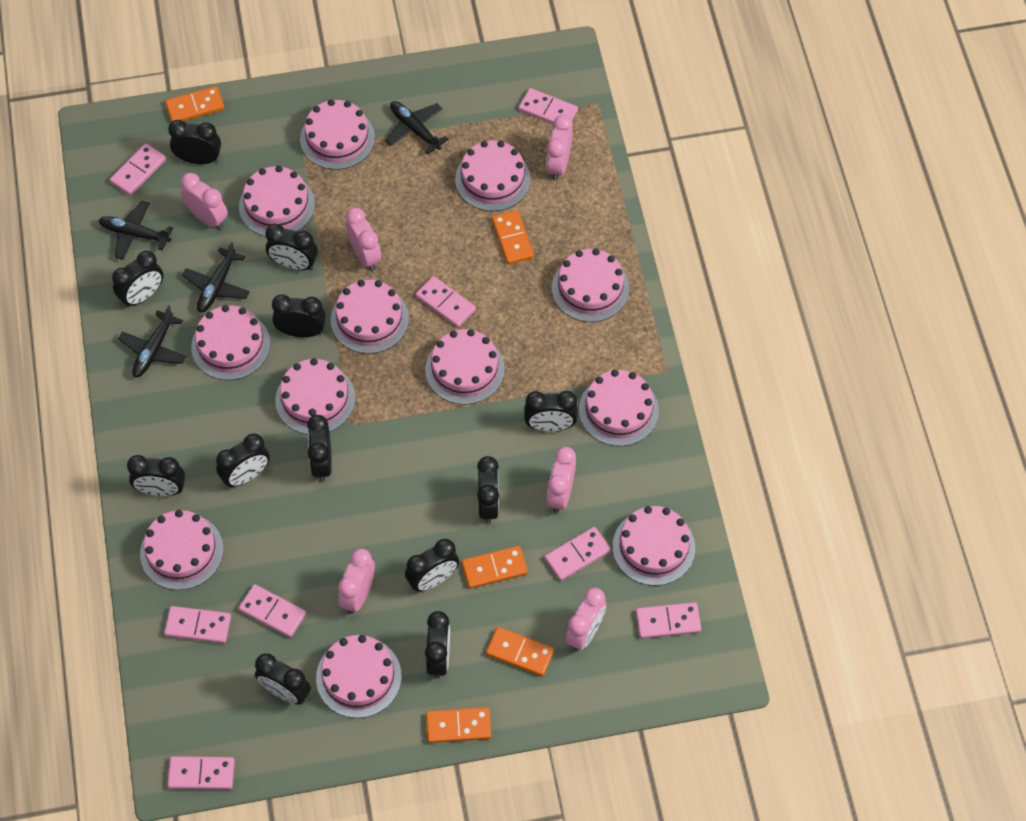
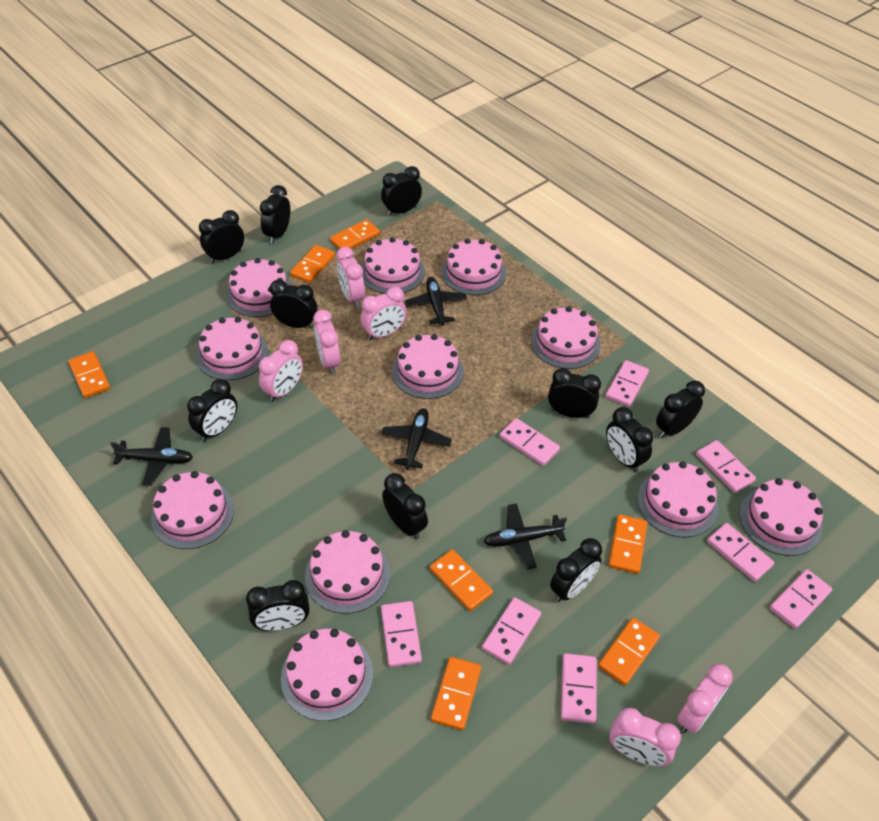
black clock: [112,251,163,308] [127,455,185,496] [168,120,221,164] [216,433,270,487] [255,653,311,705] [265,224,318,271] [272,294,326,337] [307,415,332,482] [405,539,459,591] [425,611,450,679] [477,456,499,523] [524,391,578,432] = 12 -> [187,379,237,442] [199,210,244,263] [246,580,310,631] [260,185,290,244] [270,280,317,329] [381,166,422,216] [382,473,428,539] [548,368,601,418] [550,538,602,602] [606,407,653,472] [656,381,705,438] = 11
orange domino: [165,86,224,122] [426,707,491,743] [462,546,528,589] [486,627,554,677] [492,210,534,264] = 5 -> [68,352,110,398] [290,245,335,283] [330,219,380,249] [430,550,493,611] [431,657,481,730] [598,618,660,685] [609,514,647,574] = 7
pink cake: [140,510,223,590] [191,305,270,380] [239,166,315,237] [275,358,355,435] [300,99,375,170] [316,635,402,718] [331,279,409,354] [425,329,505,405] [455,140,531,211] [552,248,629,322] [579,370,659,446] [613,506,695,586] = 12 -> [151,471,234,549] [196,317,268,380] [226,258,292,317] [281,629,373,721] [305,530,390,614] [361,237,425,294] [392,334,464,399] [441,239,506,295] [531,306,601,369] [637,461,718,538] [739,478,823,556] = 11

